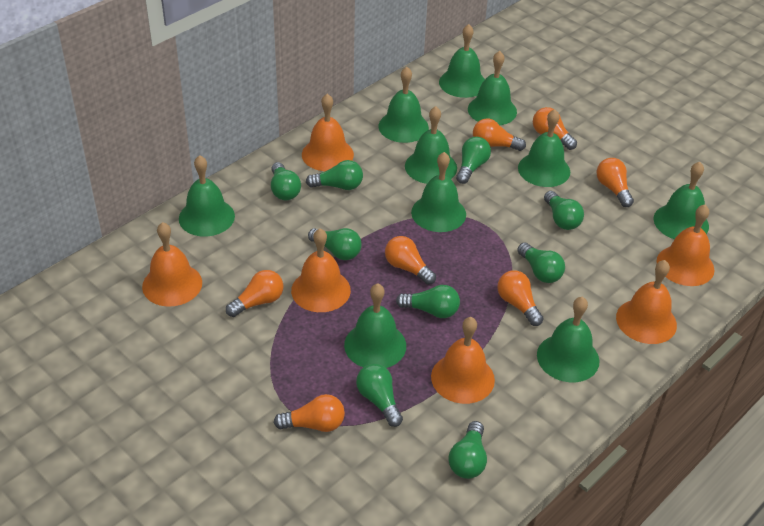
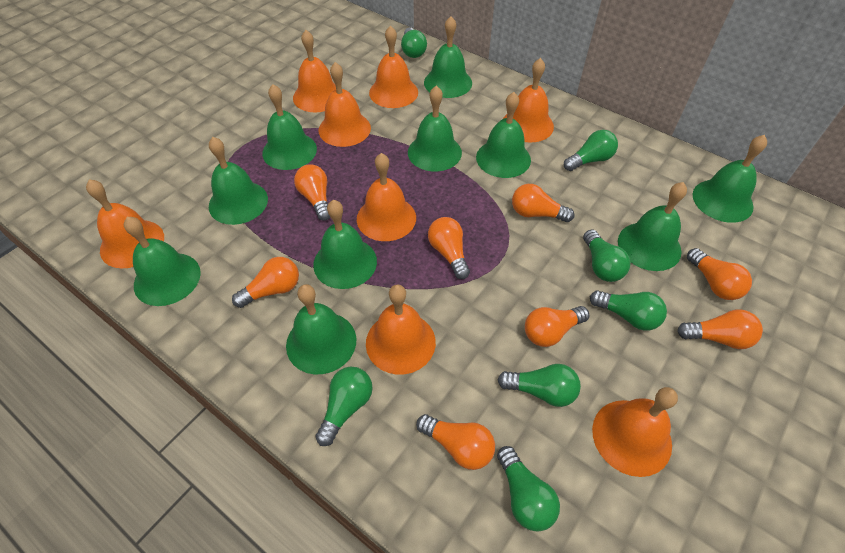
green light bulb: [271,162,301,200] [306,160,363,190] [308,228,362,260] [356,364,403,427] [396,285,460,318] [448,421,487,479] [456,137,491,184] [517,242,565,283] [544,191,584,230] = 9 -> [315,367,373,446] [401,27,427,58] [497,364,581,407] [497,446,560,532] [564,130,618,171] [583,230,631,282] [590,290,667,331] = 7
orange bell: [142,222,202,307] [291,228,351,312] [302,94,354,171] [431,317,495,404] [616,260,677,344] [656,205,715,286] = 6 -> [86,179,164,268] [293,30,336,112] [319,62,371,147] [357,153,416,241] [366,285,436,374] [369,26,418,108] [503,58,554,143] [592,387,678,477] = 8
orange light bulb: [226,270,283,317] [274,394,345,432] [385,236,436,285] [473,119,526,151] [497,271,544,326] [533,107,577,150] [596,158,634,207] = 7 -> [232,257,299,308] [294,164,330,221] [416,414,495,470] [428,217,470,279] [512,184,574,222] [525,306,589,347] [677,310,763,349] [687,248,752,300] = 8

